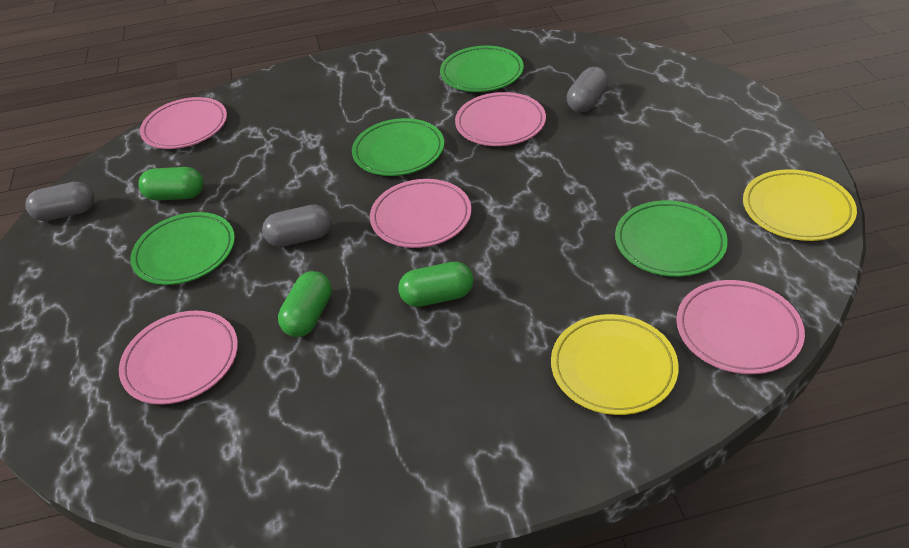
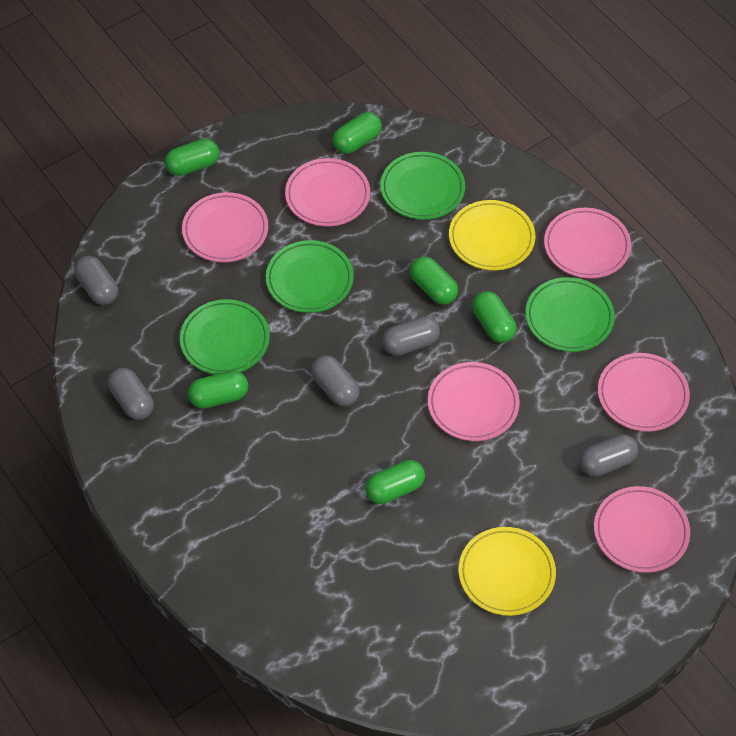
green capsule: [138,167,204,201] [278,271,332,337] [398,262,474,307] = 3 -> [165,139,219,176] [188,371,248,409] [332,112,382,154] [366,460,425,504] [410,256,458,305] [472,291,516,343] = 6
grey capsule: [25,182,94,221] [262,204,332,247] [567,67,609,113] = 3 -> [74,256,118,305] [108,368,154,420] [311,355,360,406] [382,316,440,356] [579,434,638,477] = 5
pink plate: [119,310,238,405] [140,97,227,149] [370,179,472,248] [455,92,546,146] [676,280,805,374] = 5 -> [182,192,268,262] [285,158,370,226] [428,362,520,441] [544,208,631,279] [594,486,690,573] [598,353,690,432] = 6

